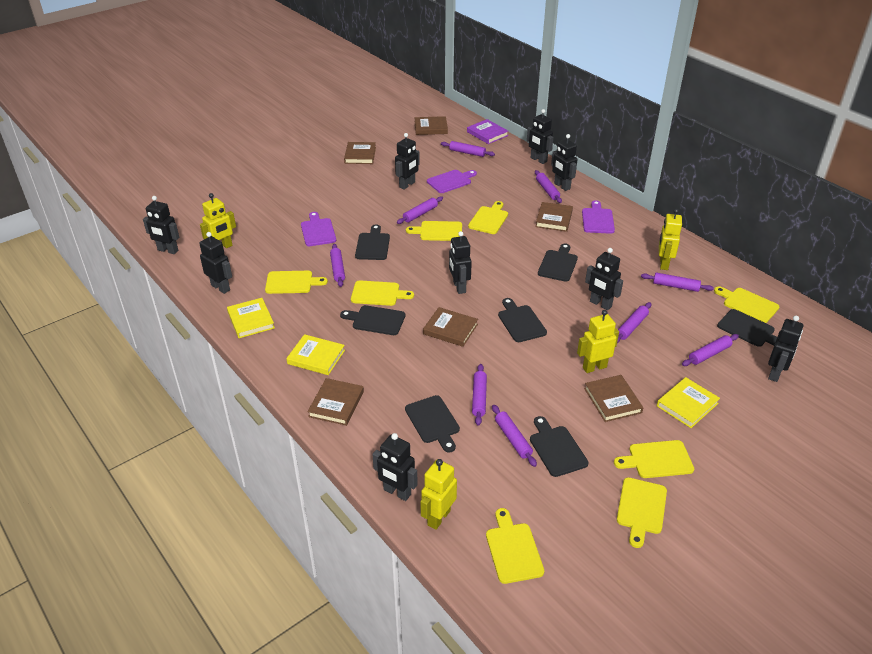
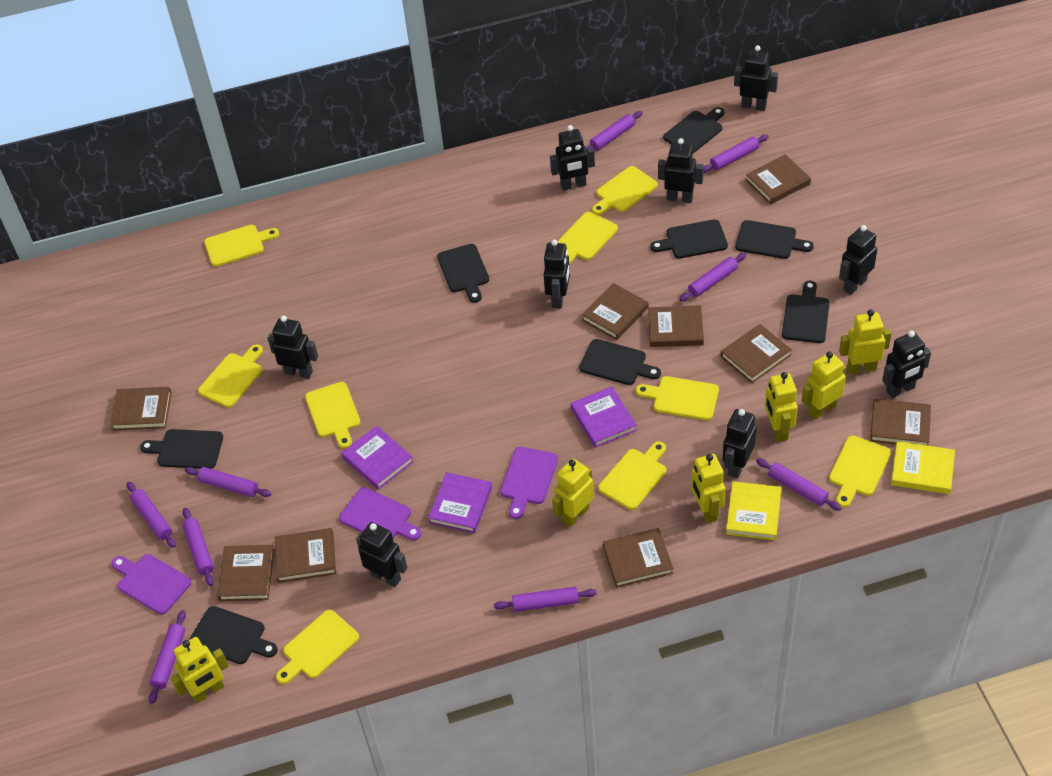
black cutting board: [340,305,405,335] [355,224,390,260] [405,395,460,452] [498,298,547,342] [530,416,589,477] [538,243,578,282] [717,309,777,347] = 7 -> [140,429,223,469] [189,606,278,664] [437,244,489,303] [579,339,661,385] [650,219,728,259] [663,107,725,153] [735,220,814,259] [782,281,830,343] = 8
brown book: [307,378,364,426] [344,142,376,164] [415,116,448,135] [423,307,478,347] [536,202,573,232] [584,375,643,422] = 6 -> [110,387,172,430] [217,545,274,601] [275,528,336,583] [582,283,648,340] [603,528,673,588] [648,305,704,347] [721,324,792,383] [746,154,811,204] [870,399,931,446] = 9
purple book: [467,119,508,144] = 1 -> [341,426,414,490] [428,472,492,533] [571,386,637,448] = 3
yellow book: [227,298,275,338] [286,334,345,375] [657,377,720,428] = 3 -> [726,481,782,540] [891,441,955,494] = 2
yellow cutting board: [265,271,328,294] [351,280,414,306] [406,221,462,241] [468,201,508,234] [486,508,544,584] [614,440,694,478] [617,477,667,548] [714,286,779,323] = 8 -> [198,344,263,408] [204,225,279,267] [276,610,359,684] [305,382,360,449] [558,212,618,264] [592,166,658,215] [598,441,666,510] [636,376,719,420] [829,436,891,507] = 9
yellow robot: [200,193,236,248] [420,459,457,530] [577,310,619,373] [659,209,682,270] = 4 -> [170,637,229,703] [552,458,594,527] [691,454,725,523] [765,372,798,442] [802,352,846,420] [839,309,892,374] = 6

